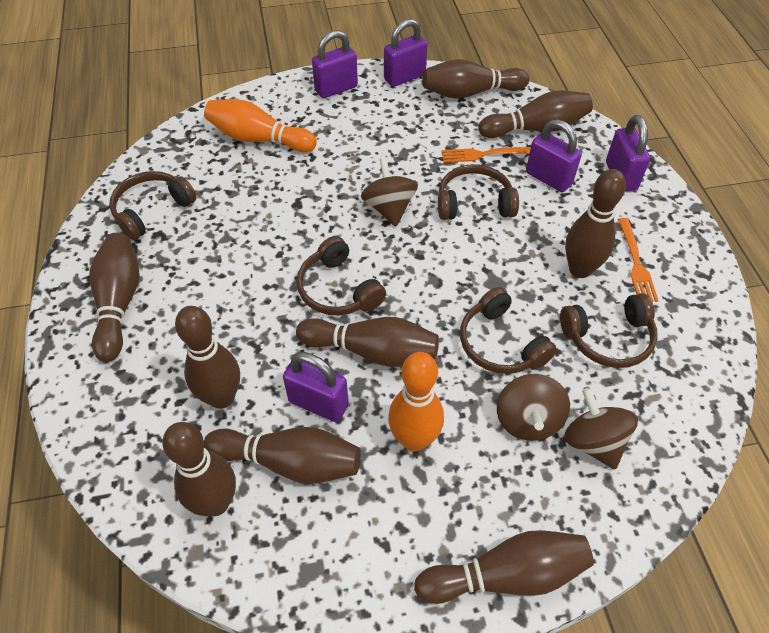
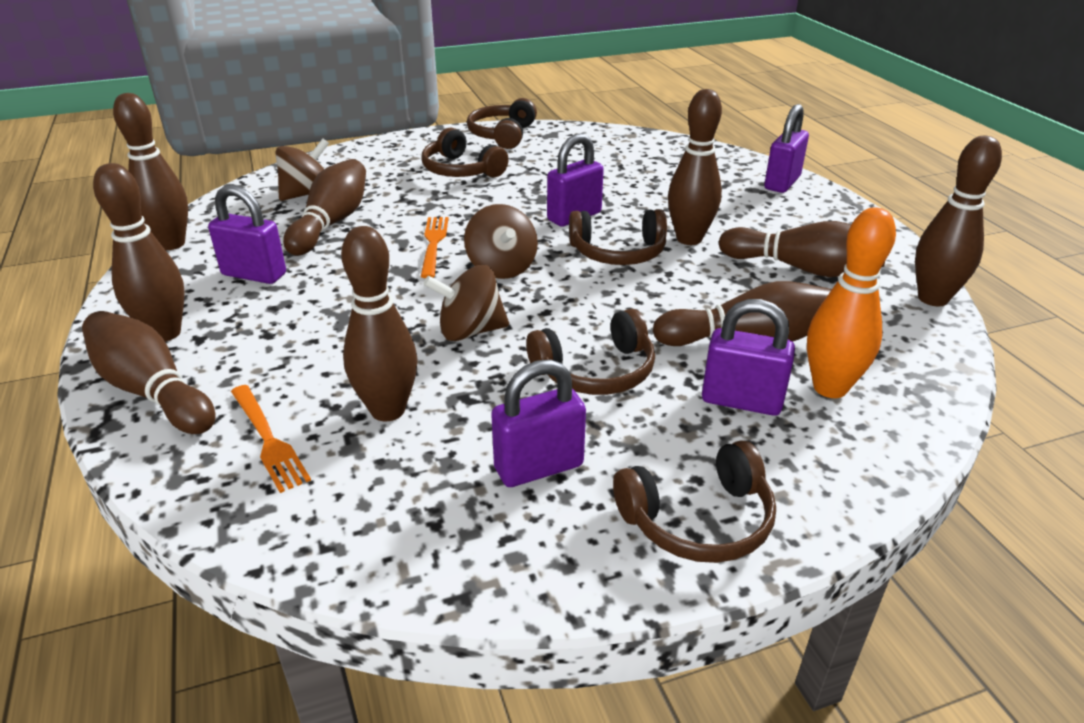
orange bowling pin: [204,99,317,152] [388,352,444,452] = 2 -> [807,207,896,398] = 1

